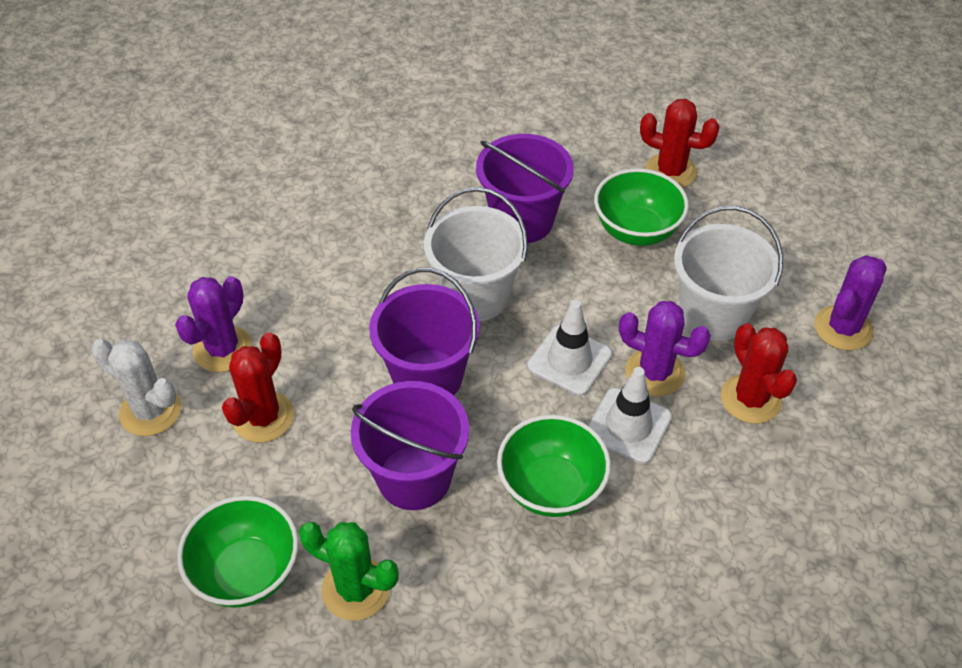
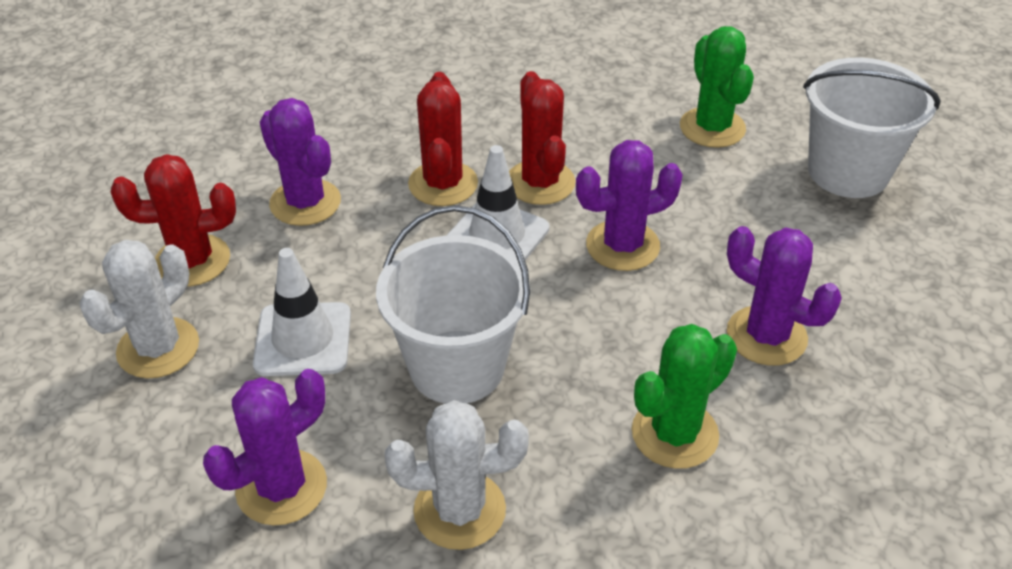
green bowl: [177,496,298,608] [497,415,611,517] [594,168,689,246] = 3 -> none = 0
green cactus: [299,522,399,621] = 1 -> [632,324,737,469] [680,26,754,148] = 2
purple bucket: [351,381,469,510] [369,268,480,396] [476,134,574,243] = 3 -> none = 0
purple cactus: [175,276,252,372] [619,301,711,397] [814,255,887,351] = 3 -> [203,369,327,526] [260,98,341,226] [576,140,683,271] [727,226,842,366] = 4
white cactus: [91,339,181,436] = 1 -> [80,240,199,379] [385,400,529,550] = 2

